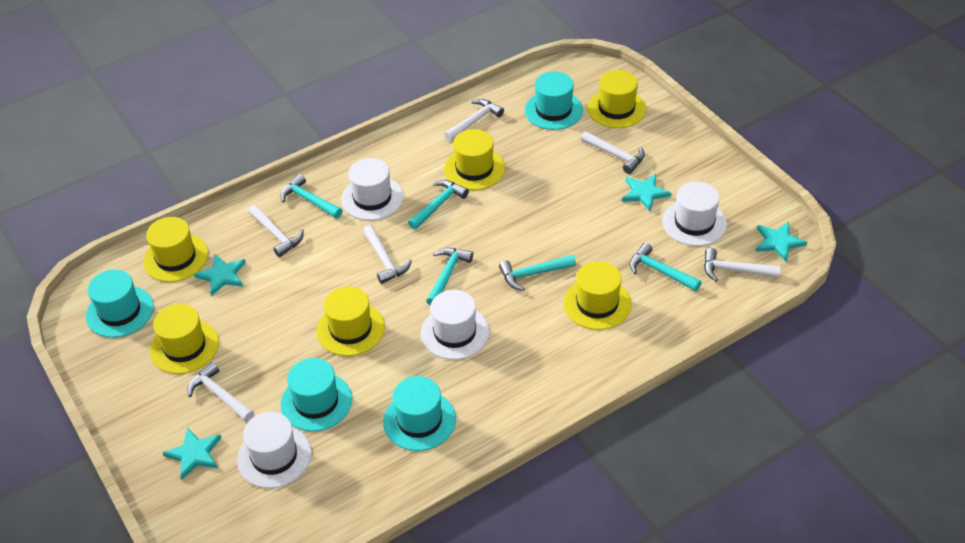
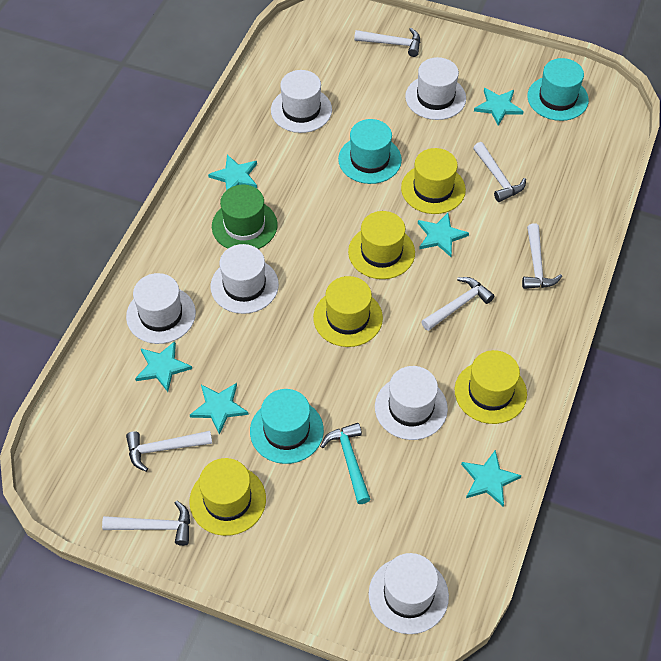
green hat: none = 0 -> [212,185,278,249] = 1
turquoise hammer: [280,174,342,219] [408,180,469,230] [426,248,473,306] [499,255,576,291] [630,242,702,291] = 5 -> [320,423,371,504] = 1
turquoise hat: [86,270,154,338] [280,358,352,432] [383,376,456,451] [525,72,583,130] = 4 -> [250,389,324,464] [338,119,402,184] [527,58,589,121] = 3
turquoise star: [163,427,222,480] [194,254,246,296] [622,174,672,211] [756,222,808,262] = 4 -> [135,341,192,392] [190,383,249,435] [208,155,257,190] [418,213,469,257] [461,450,522,506] [474,88,524,126] = 6
white hat: [237,412,311,488] [341,158,404,220] [421,290,489,360] [662,181,727,246] = 4 -> [126,273,196,344] [211,244,279,314] [271,70,332,133] [368,553,449,634] [375,366,448,440] [405,57,466,120] = 6
yellow hat: [143,217,208,282] [150,304,219,374] [316,287,385,356] [444,129,505,190] [563,261,632,330] [588,70,646,128] = 6 -> [189,458,266,536] [313,276,383,347] [348,211,415,279] [401,148,466,214] [455,350,527,424] = 5

